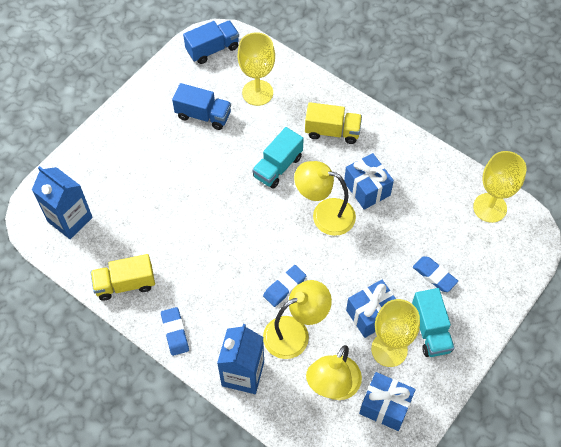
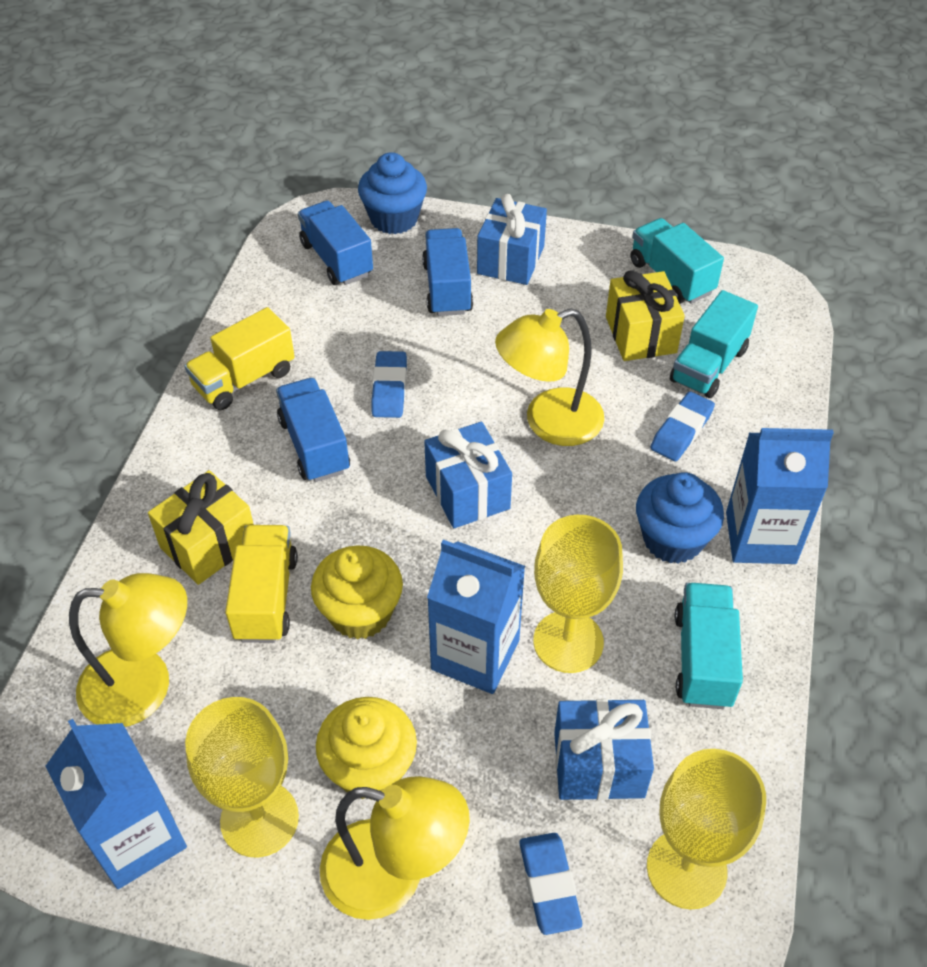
blue carton: [32,166,93,239] [217,324,264,394] = 2 -> [45,719,187,889] [427,540,525,694] [726,428,834,564] = 3
blue cupcake: none = 0 -> [358,152,427,234] [636,472,724,564] = 2
blue truck: [172,83,231,130] [183,20,239,64] = 2 -> [276,378,350,482] [298,201,373,285] [422,228,473,316] = 3
turquoise truck: [252,127,304,189] [412,288,455,357] = 2 -> [631,218,724,304] [670,290,758,398] [675,583,743,709] = 3
yellow cupcake: none = 0 -> [311,545,403,640] [316,697,417,800] = 2
yellow gift: none = 0 -> [148,470,254,585] [606,270,685,361] = 2

